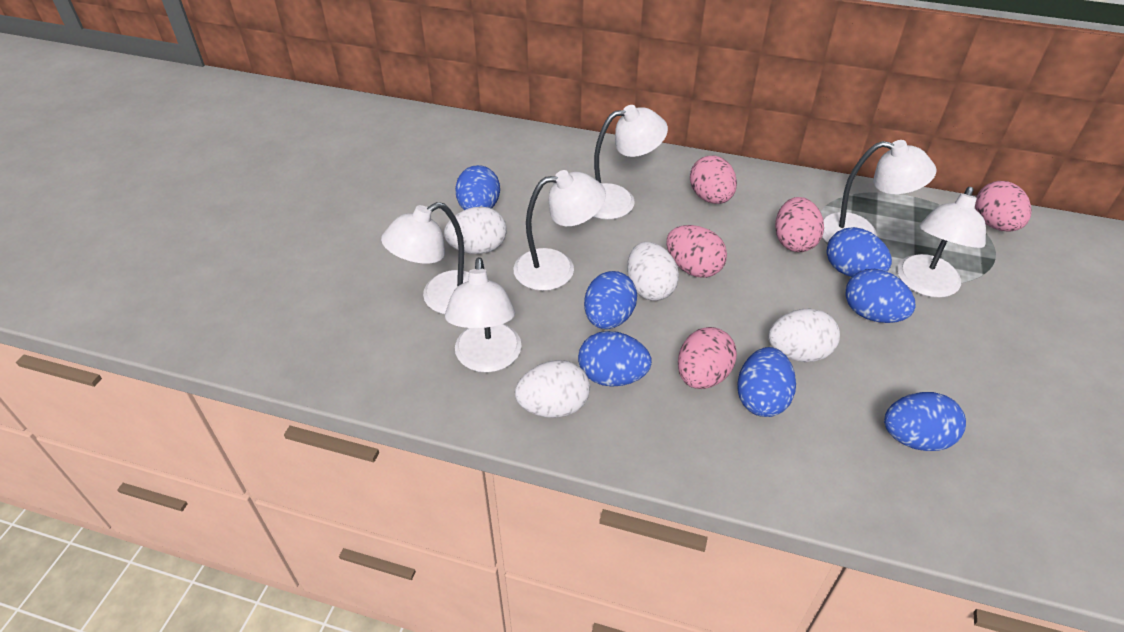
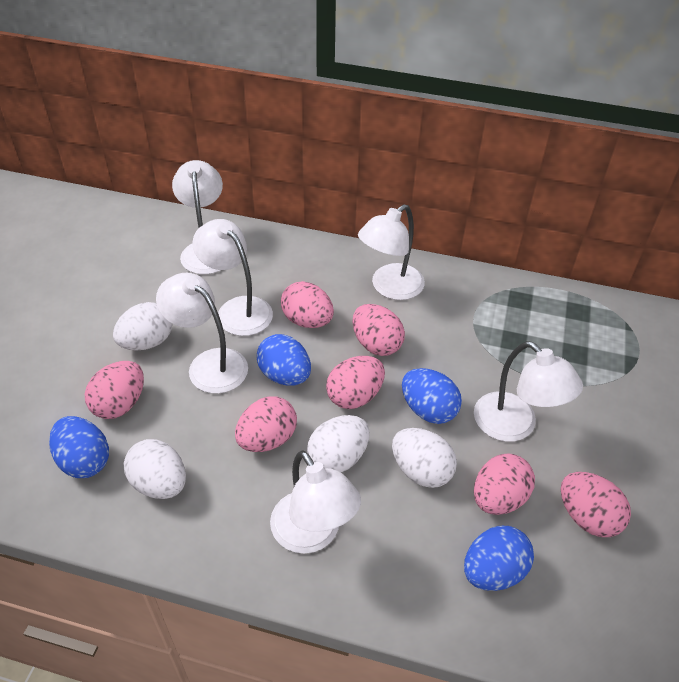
blue egg: [455,165,500,210] [578,331,652,387] [584,271,637,329] [737,347,796,417] [827,227,892,277] [845,269,916,323] [884,392,966,451] = 7 -> [49,416,109,478] [256,334,311,386] [402,368,462,424] [464,526,534,591] = 4
pink egg: [666,225,727,278] [678,327,737,389] [690,156,737,204] [775,197,824,252] [975,181,1032,232] = 5 -> [85,361,144,419] [235,397,297,452] [281,281,334,328] [326,356,385,409] [352,304,405,356] [474,453,535,515] [561,472,631,537] = 7

